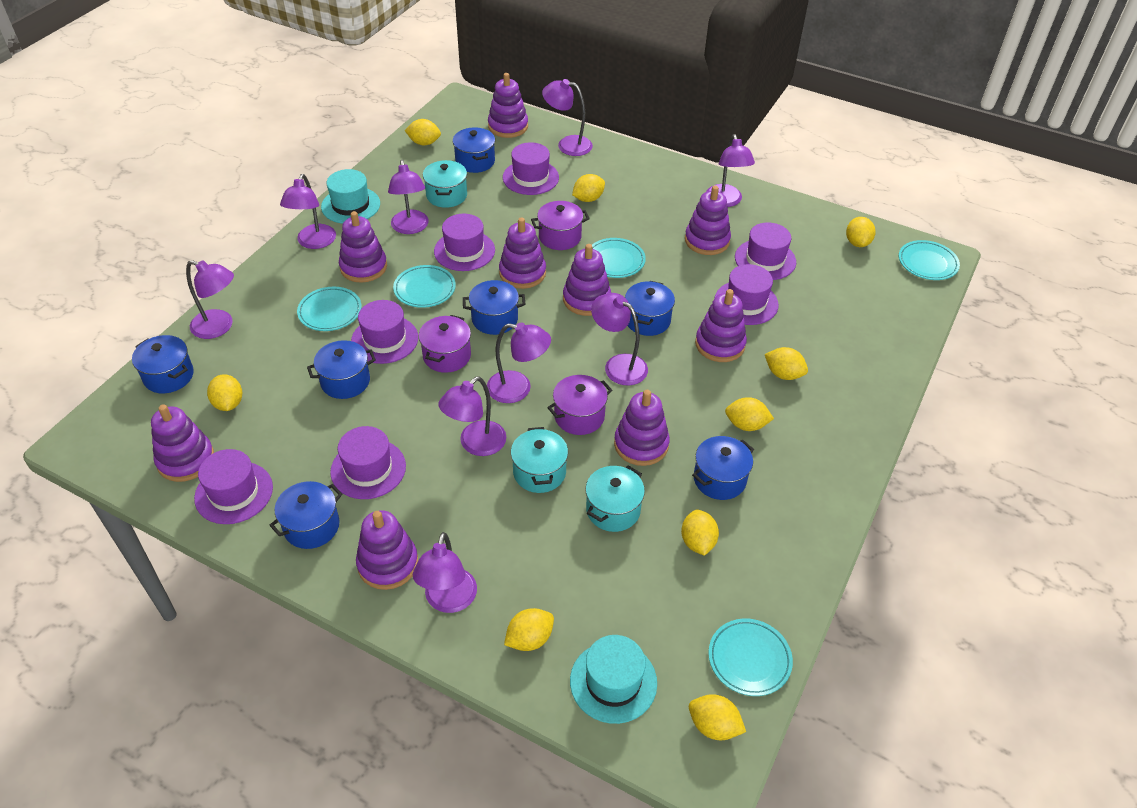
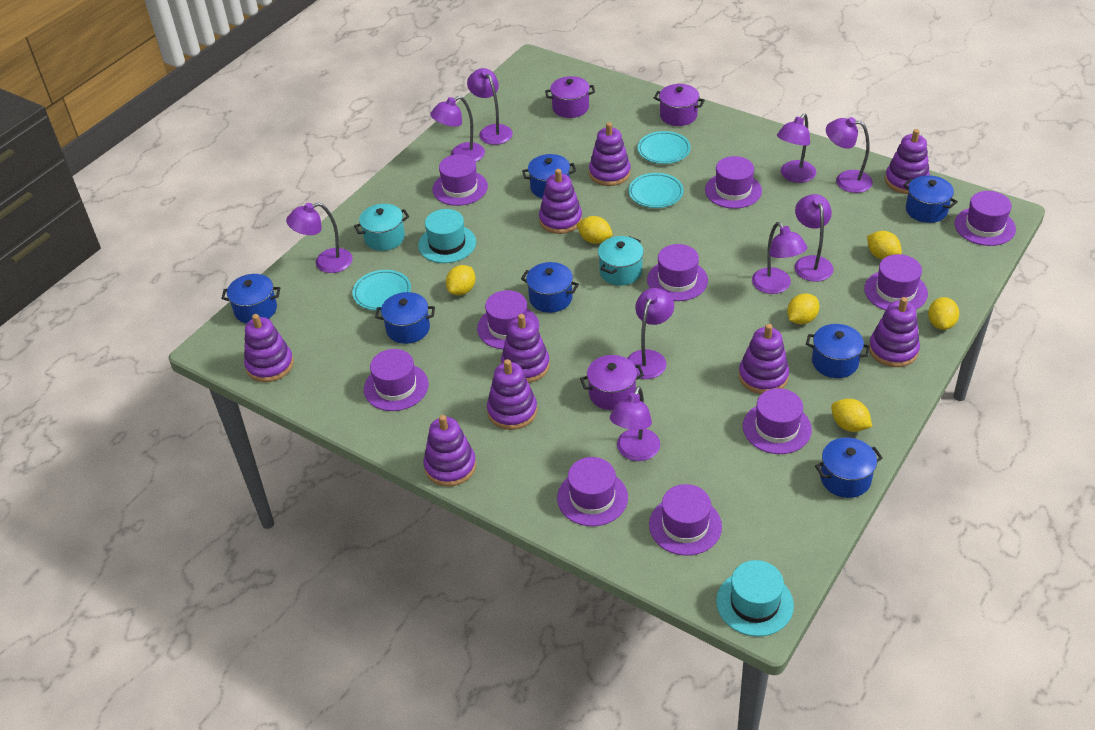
purple hat: [194,449,273,524] [330,426,406,499] [351,300,418,364] [434,214,495,271] [503,142,559,195] [715,264,779,325] [735,222,796,280] = 7 -> [364,349,428,411] [433,154,488,206] [477,290,539,349] [557,457,628,526] [647,244,708,301] [649,484,722,556] [705,156,762,209] [743,388,812,454] [864,254,928,310] [955,191,1016,246] = 10
turquoise plate: [297,287,362,331] [393,265,456,308] [592,238,646,278] [708,619,793,696] [899,240,960,280] = 5 -> [352,270,411,310] [629,173,684,208] [638,131,691,164] = 3
turquoise pot: [423,160,467,208] [511,427,568,493] [585,466,645,532] = 3 -> [354,204,409,251] [598,236,644,286] = 2
yellow lemon: [207,374,242,411] [405,119,441,145] [504,608,554,651] [572,174,605,202] [681,510,719,556] [689,694,746,740] [725,397,774,431] [765,347,808,380] [846,217,876,247] = 9 -> [446,265,476,295] [576,216,612,244] [787,293,819,324] [831,399,872,432] [867,231,902,260] [928,297,959,330] = 6

